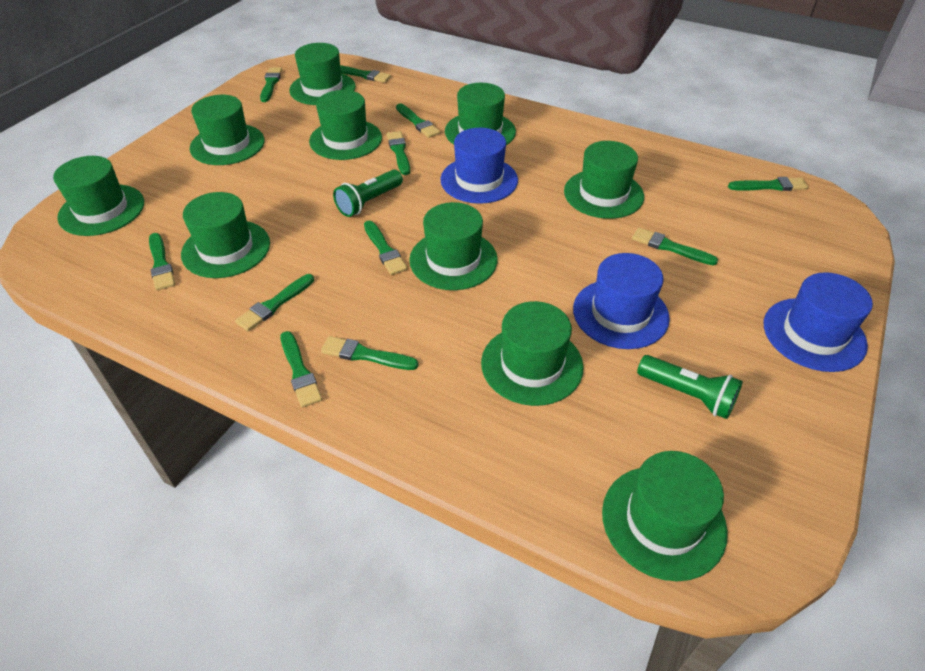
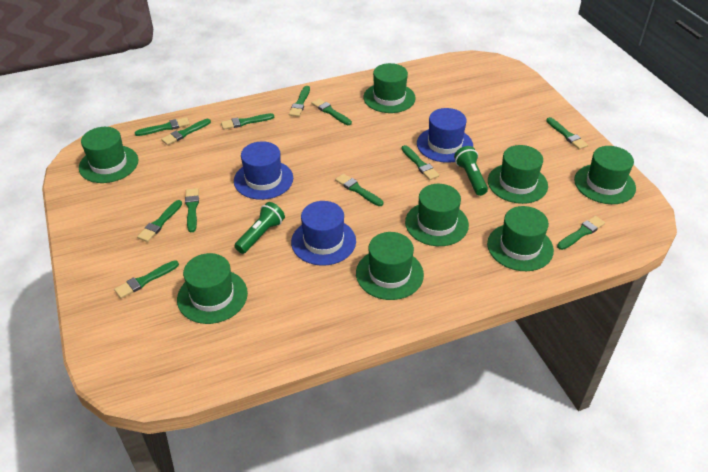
green brush: [149,233,175,290] [235,274,314,331] [260,68,282,102] [280,331,322,407] [321,336,418,370] [340,65,391,83] [364,221,407,275] [387,131,410,175] [396,104,440,138] [632,228,718,265] [728,177,808,191] = 11 -> [114,260,179,298] [135,117,190,136] [137,200,182,242] [161,119,211,145] [185,188,199,232] [221,113,274,130] [289,86,310,117] [312,98,352,125] [335,173,383,206] [402,145,439,180] [546,117,588,150] [557,216,605,250] = 12
green hat: [53,156,144,236] [181,192,270,278] [190,95,264,165] [289,43,356,105] [309,90,382,160] [409,202,498,290] [445,83,516,145] [481,301,584,406] [564,141,644,219] [602,451,728,581] = 10 -> [79,127,138,183] [177,253,248,324] [356,232,424,300] [363,63,416,113] [405,184,469,246] [487,206,554,271] [488,145,548,204] [574,146,636,204] = 8

